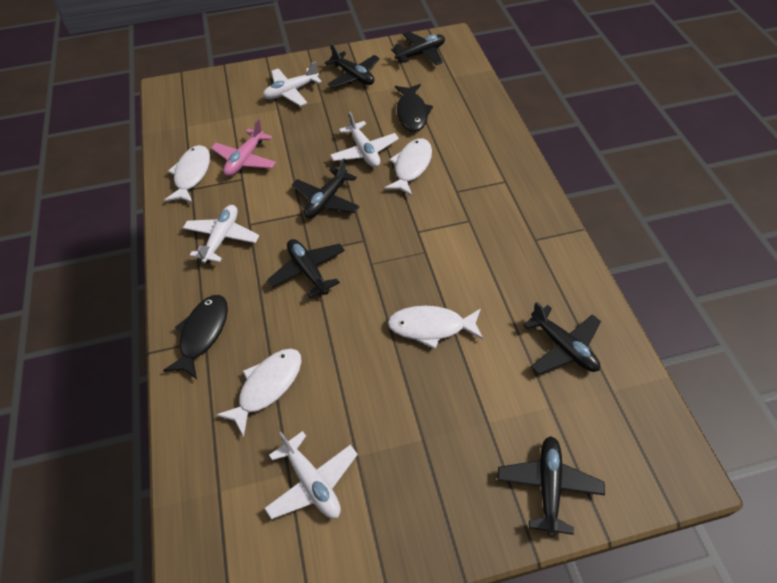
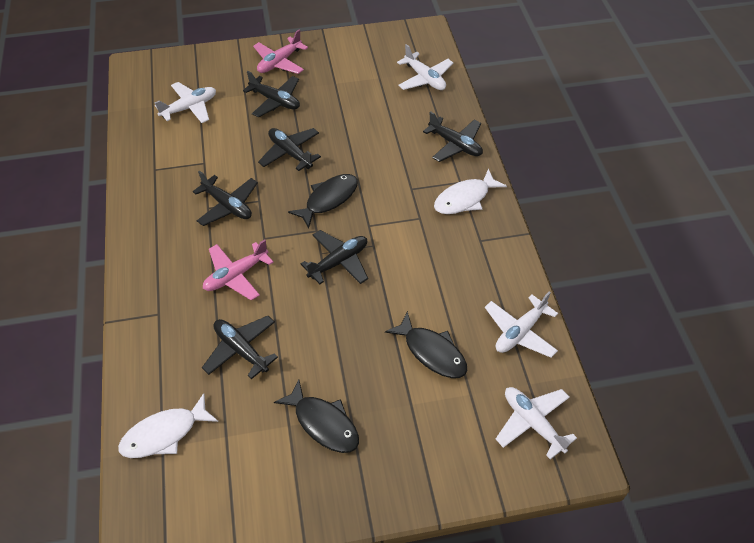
black fish: [163,295,228,379] [395,84,433,132] = 2 -> [274,379,359,453] [288,174,358,228] [385,311,467,378] = 3
pink plane: [211,119,276,176] = 1 -> [203,240,273,300] [253,29,308,74] = 2
white fish: [164,145,210,203] [216,348,302,437] [384,138,432,196] [387,306,483,349] = 4 -> [118,393,219,458] [434,169,507,214] = 2

